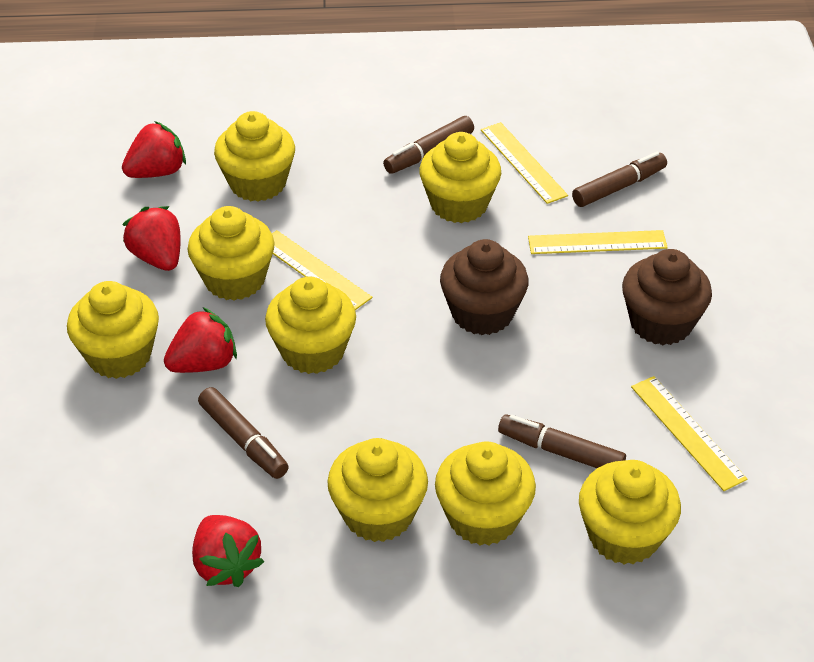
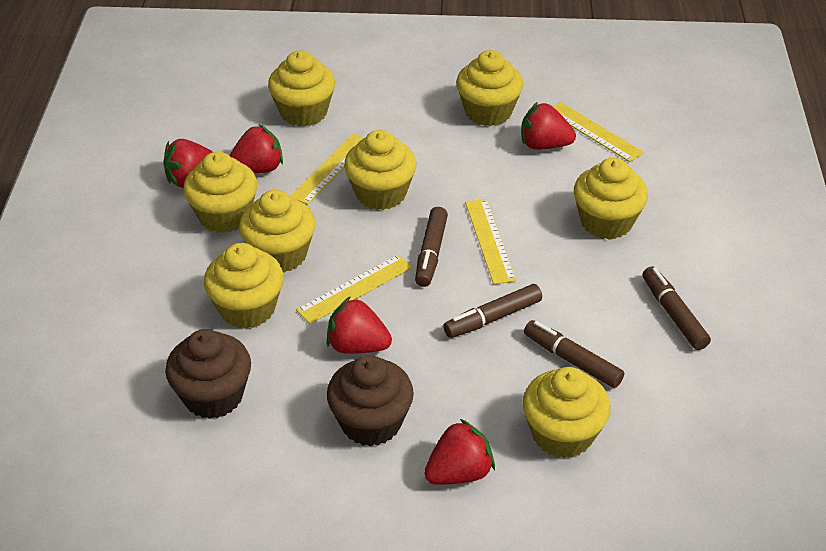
red strawberry: [122,121,186,178] [122,206,181,271] [164,307,237,373] [192,515,264,587] = 4 -> [163,139,213,188] [229,124,283,173] [327,296,392,354] [424,419,495,485] [521,102,576,150] = 5

